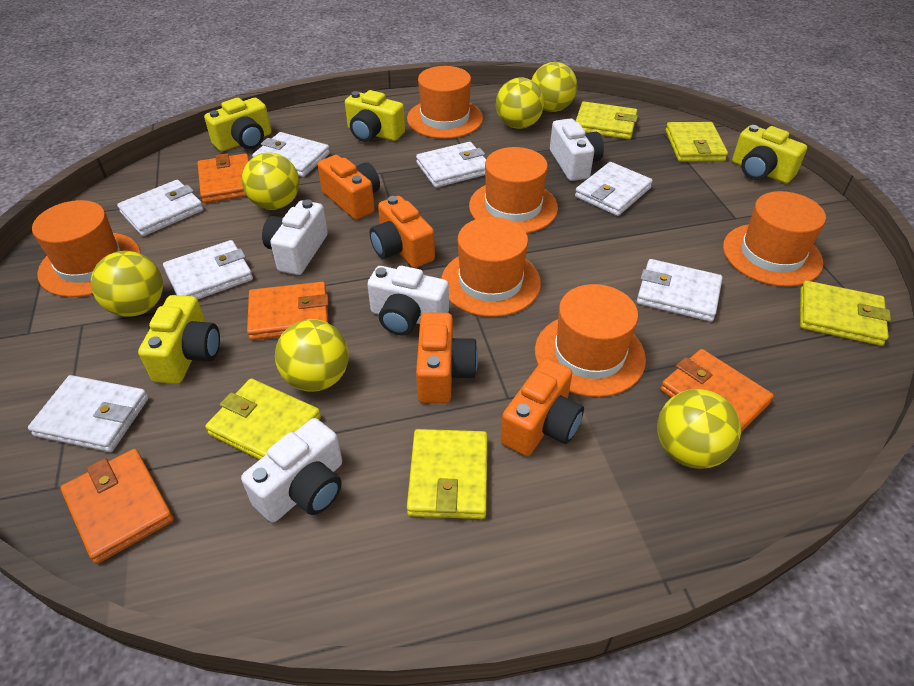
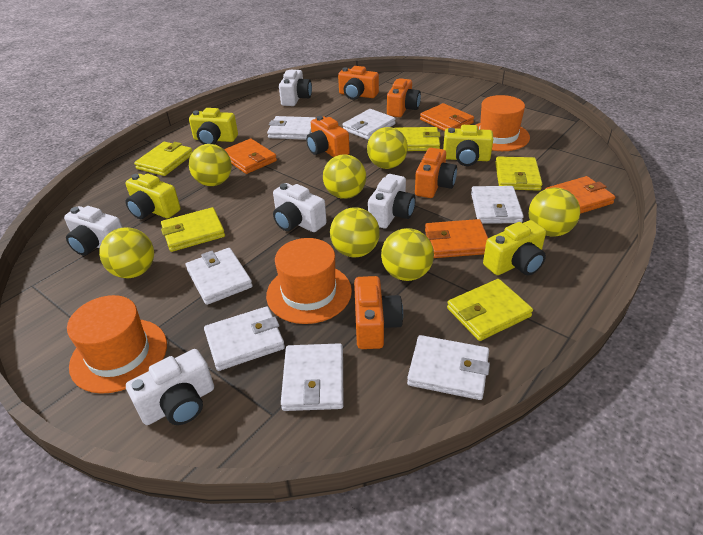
orange camera: [318,155,380,220] [370,196,435,268] [416,312,478,403] [500,358,584,456] = 4 -> [306,116,350,157] [338,66,379,100] [354,276,403,349] [387,78,421,117] [415,148,457,198] = 5
orange hat: [32,200,141,297] [407,66,483,139] [441,217,541,317] [469,147,558,233] [535,284,646,397] [723,191,826,287] = 6 -> [67,295,167,394] [266,238,352,324] [476,95,530,151] = 3
white camera: [241,418,342,522] [262,200,328,275] [367,266,449,335] [550,118,604,181] = 4 -> [64,206,123,256] [126,349,214,425] [273,183,327,232] [279,70,312,106] [368,174,416,228] = 5
yellow ball: [91,251,163,317] [242,153,299,210] [275,319,349,392] [496,78,544,129] [531,62,577,112] [657,389,741,469] = 6 -> [99,227,154,278] [189,144,232,186] [323,154,366,199] [330,207,380,257] [367,127,408,169] [381,228,434,281] [528,188,580,237] = 7

